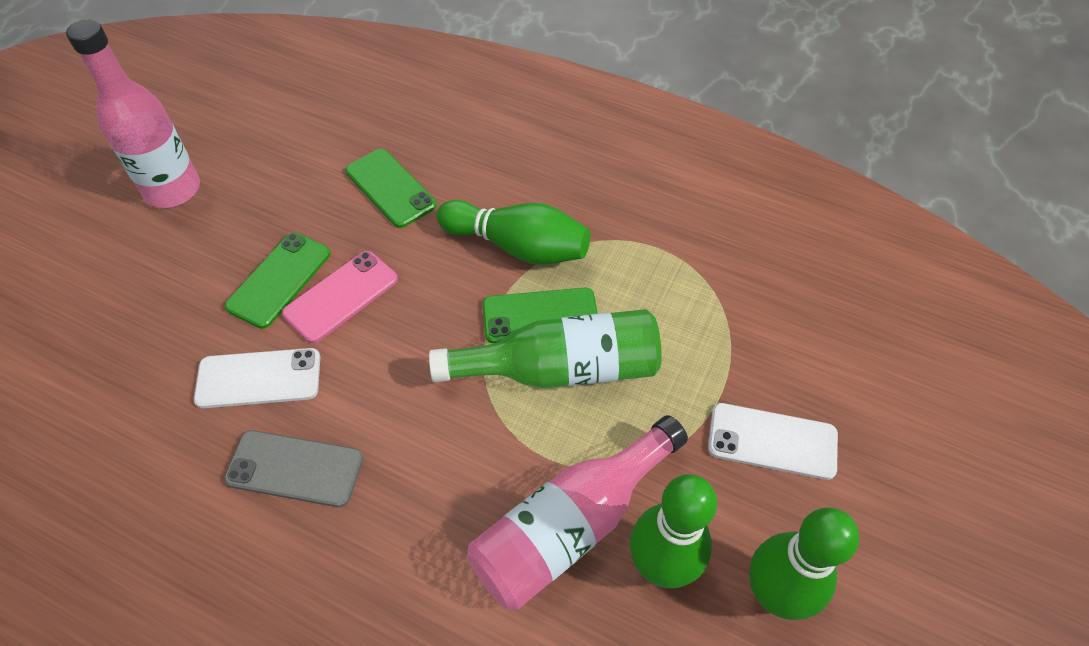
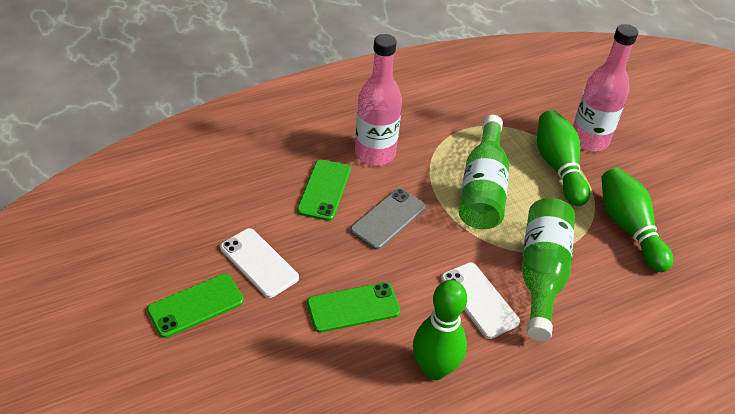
green bottle: [429,309,662,388] = 1 -> [459,115,509,229] [522,198,575,341] = 2
pink phone: [282,251,398,343] = 1 -> none = 0

